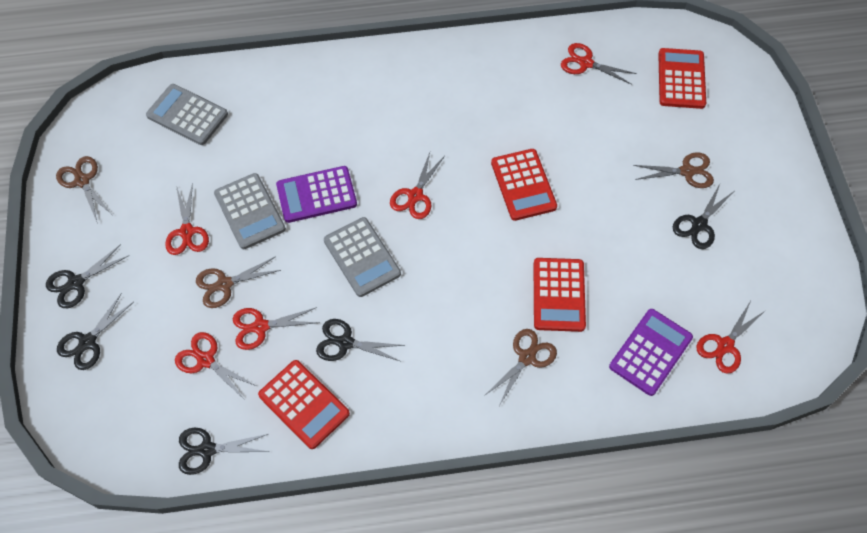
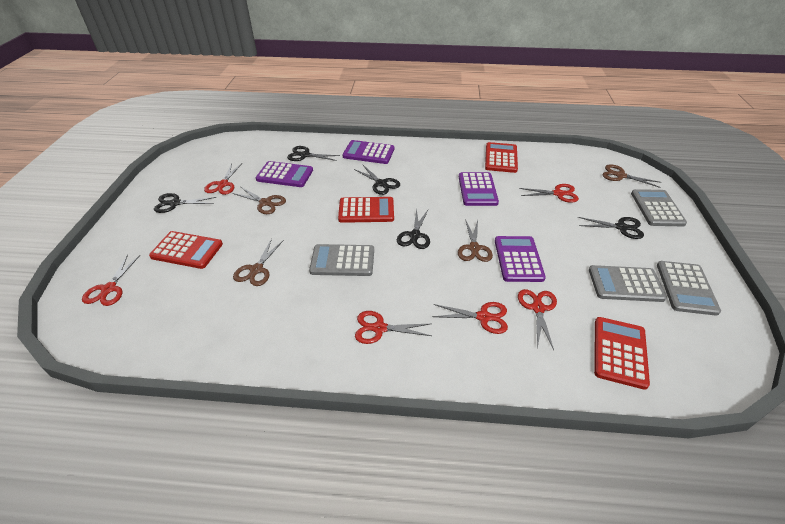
grey calculator: [146,84,228,145] [214,173,286,249] [324,217,401,297] = 3 -> [309,244,374,276] [589,265,667,302] [631,189,687,226] [657,261,721,316] = 4
purple calculator: [276,166,357,223] [609,309,693,396] = 2 -> [256,161,313,187] [342,140,394,164] [459,172,499,206] [495,236,546,282] = 4

